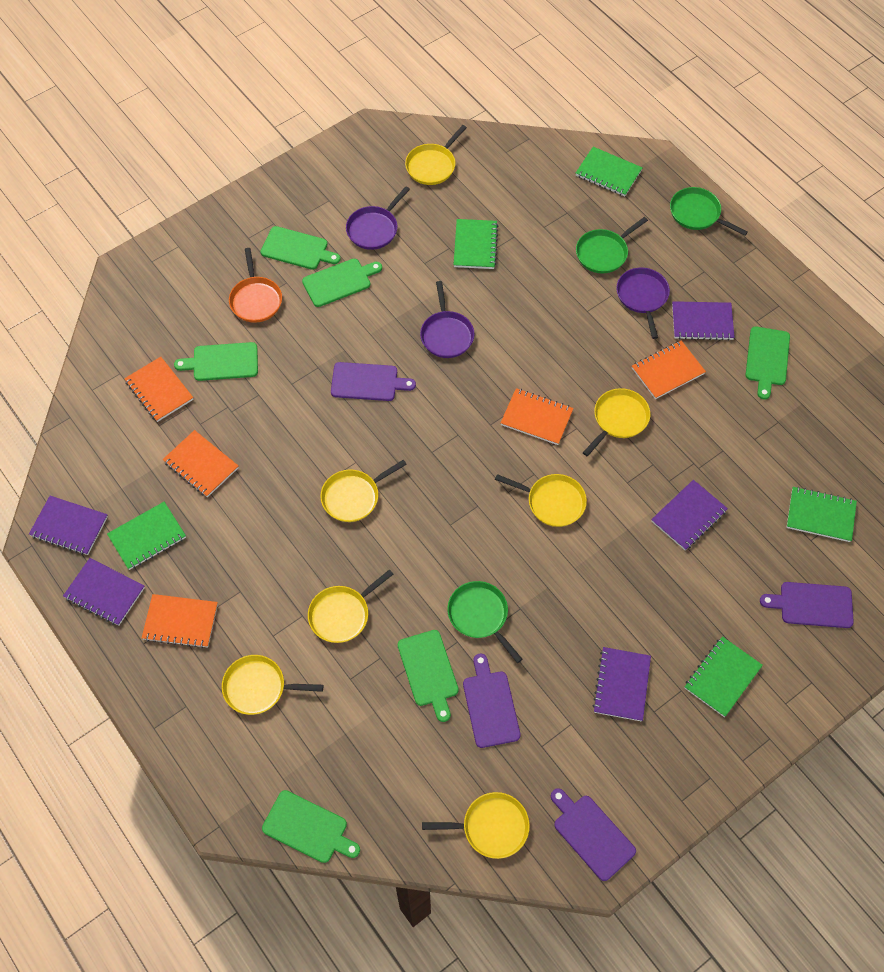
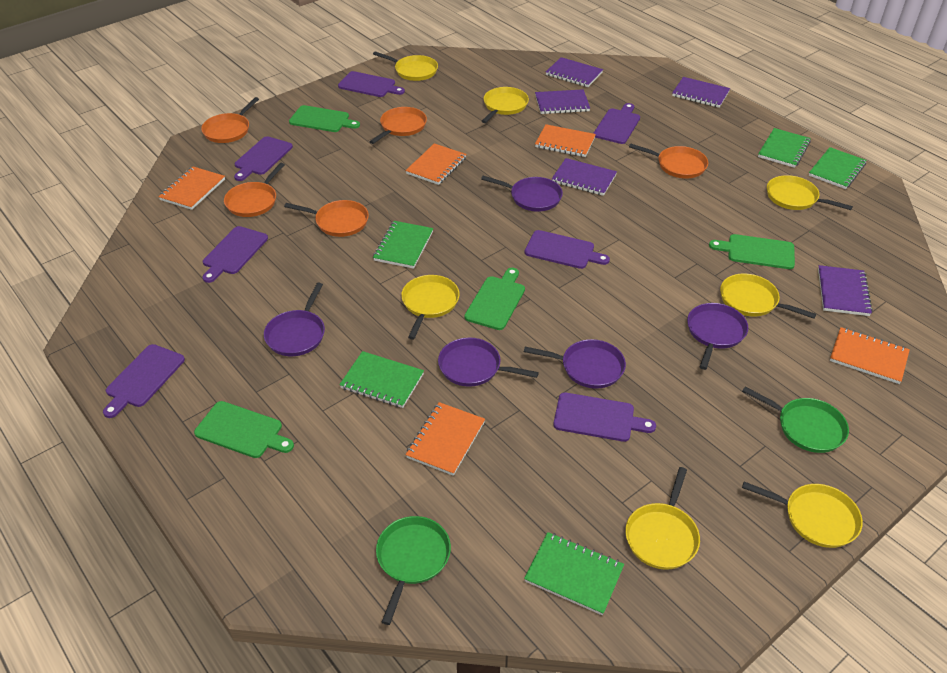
green cutting board: [174,342,258,381] [260,226,341,270] [262,790,360,863] [302,259,382,307] [398,630,459,722] [746,327,790,399] = 6 -> [194,401,294,458] [289,105,360,132] [465,268,525,330] [709,234,795,269] = 4
green pan: [447,581,523,663] [576,217,648,273] [670,187,748,236] = 3 -> [376,516,451,625] [742,387,849,453] = 2
orange pan: [229,248,282,323] = 1 -> [201,97,259,143] [224,163,285,217] [284,200,369,237] [369,107,427,144] [629,143,708,179] = 5
purple cutting board: [331,362,416,401] [463,654,521,748] [551,788,636,881] [760,582,854,628] = 4 -> [103,344,185,418] [202,226,268,283] [234,136,293,181] [338,71,405,97] [525,230,610,269] [553,392,656,442] [593,103,640,144] = 7
purple pan: [346,187,410,250] [420,281,474,358] [616,268,670,339] = 3 -> [264,283,325,356] [438,338,539,387] [481,176,563,212] [524,339,626,389] [687,303,748,370] = 5

